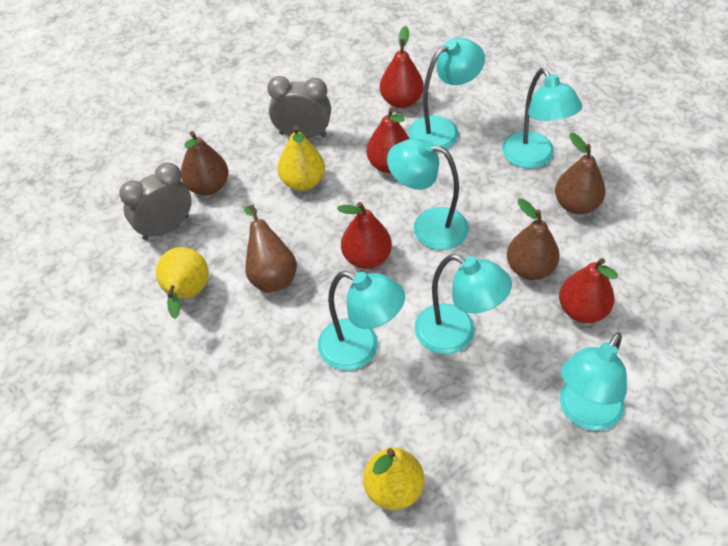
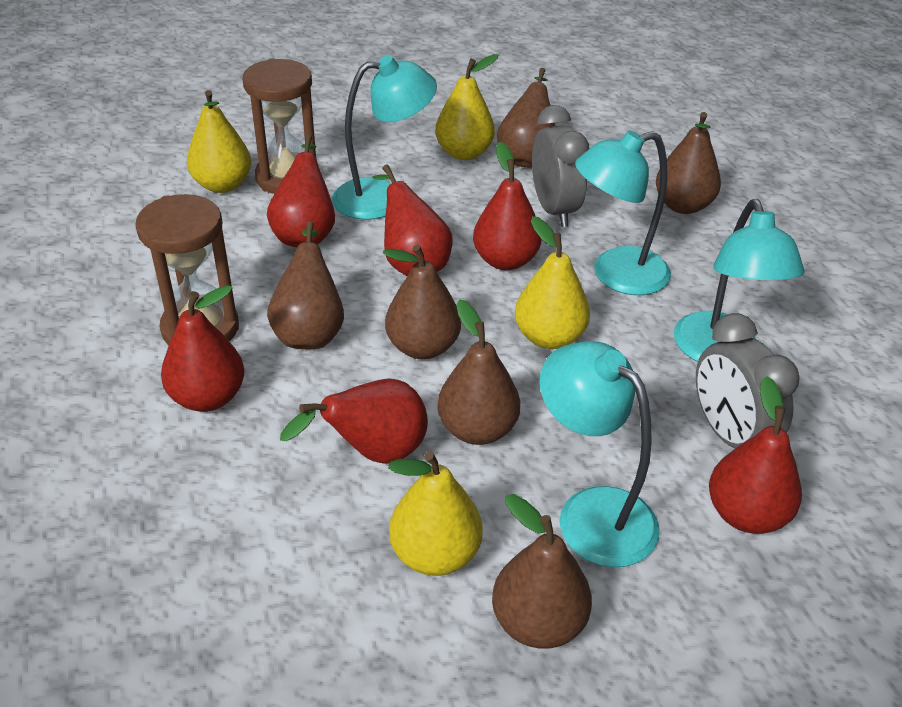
brown hourglass: none = 0 -> [135,194,239,345] [243,58,319,194] = 2
brown pear: [181,131,229,195] [244,205,297,293] [507,198,560,280] [555,133,606,214] = 4 -> [267,221,344,349] [382,245,461,359] [437,299,520,445] [492,494,592,649] [497,68,555,168] [656,112,721,214] = 6
red pear: [337,202,392,269] [367,108,410,173] [380,26,424,108] [559,258,618,323] = 4 -> [161,285,244,412] [267,135,335,247] [280,379,428,464] [372,165,453,276] [473,142,541,270] [709,376,802,534] = 6
turquoise lamp: [318,271,405,370] [387,138,469,250] [408,38,485,152] [415,254,512,354] [502,68,582,169] [560,332,627,431] = 6 -> [332,55,437,220] [539,341,659,567] [575,131,671,295] [674,199,805,362] = 4
yellow pear: [156,247,209,319] [277,126,325,191] [363,447,424,510] = 3 -> [187,90,251,193] [388,451,483,576] [435,54,499,160] [515,216,590,349] = 4

